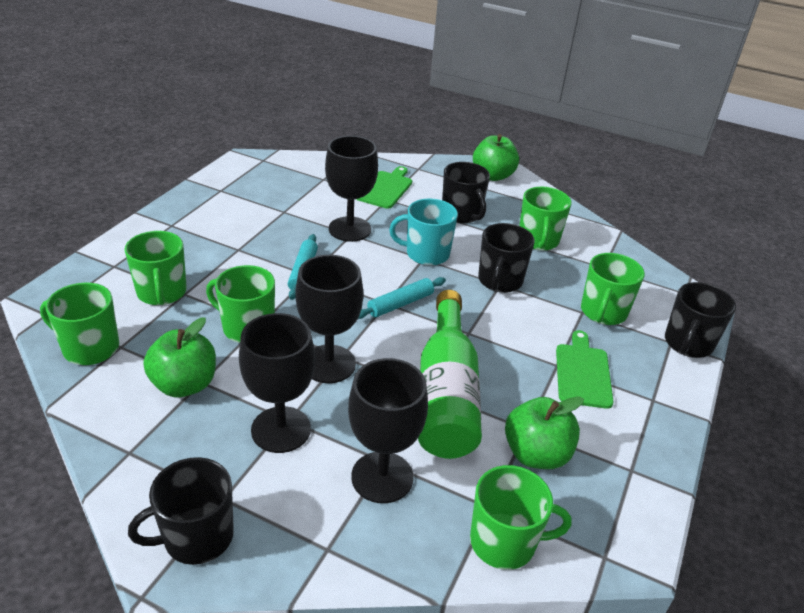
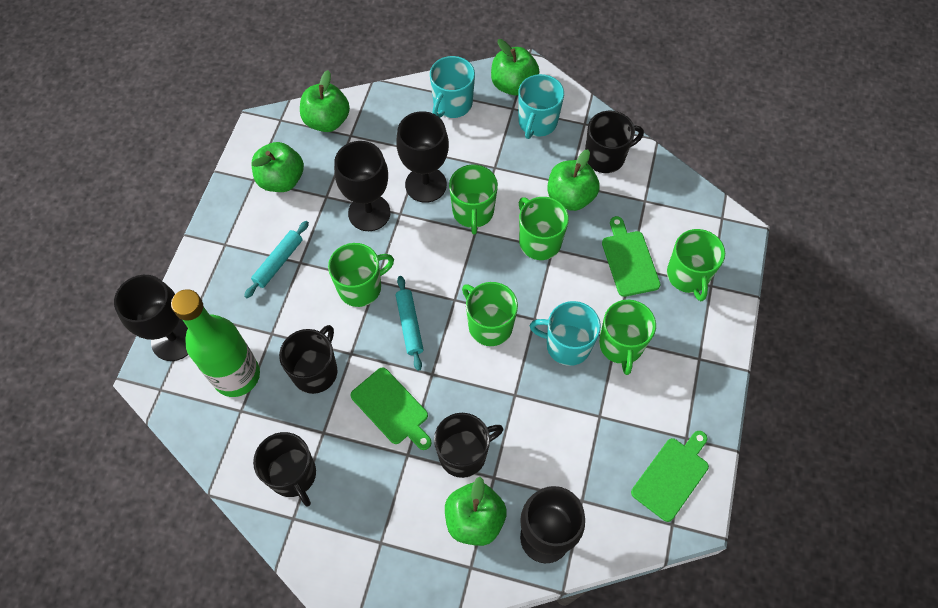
green apple: [144,318,216,397] [473,134,519,181] [505,396,584,469] = 3 -> [252,142,304,192] [300,70,350,132] [445,477,507,546] [491,39,539,95] [547,150,600,211] = 5
green cutting board: [356,166,412,209] [556,330,614,409] = 2 -> [350,367,432,450] [602,216,661,297] [631,431,709,522] = 3
turquoise mug: [389,199,458,266] = 1 -> [430,56,475,118] [518,74,564,139] [530,301,601,366] = 3

